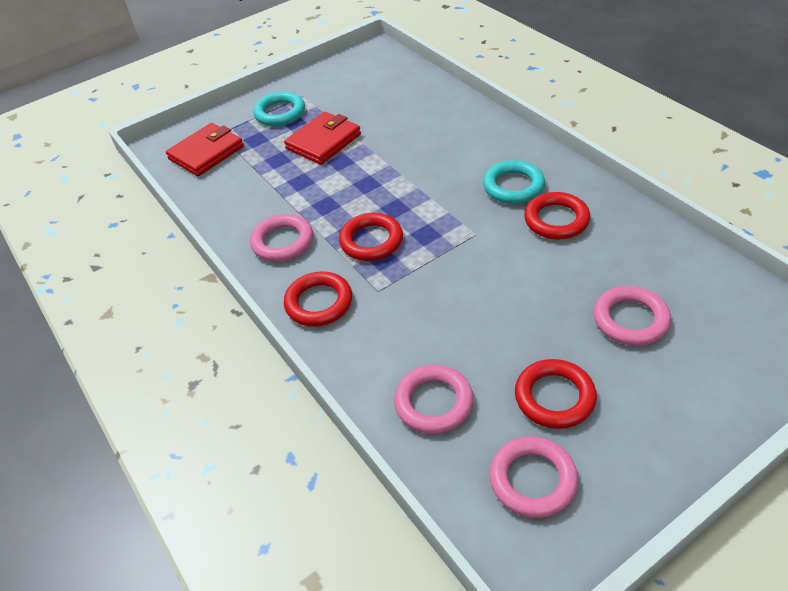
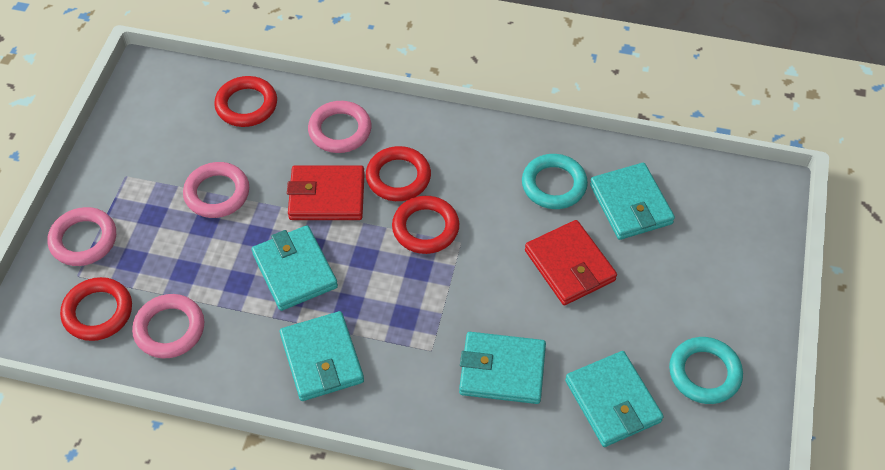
turquoise wallet: none = 0 -> [252,225,338,311] [280,311,364,401] [459,332,546,404] [565,351,664,447] [590,163,675,240] = 5

